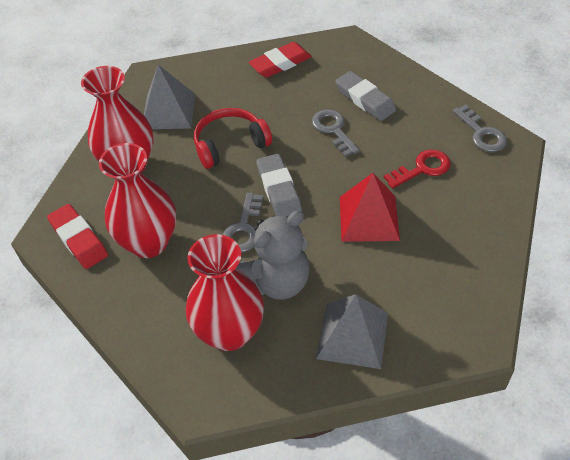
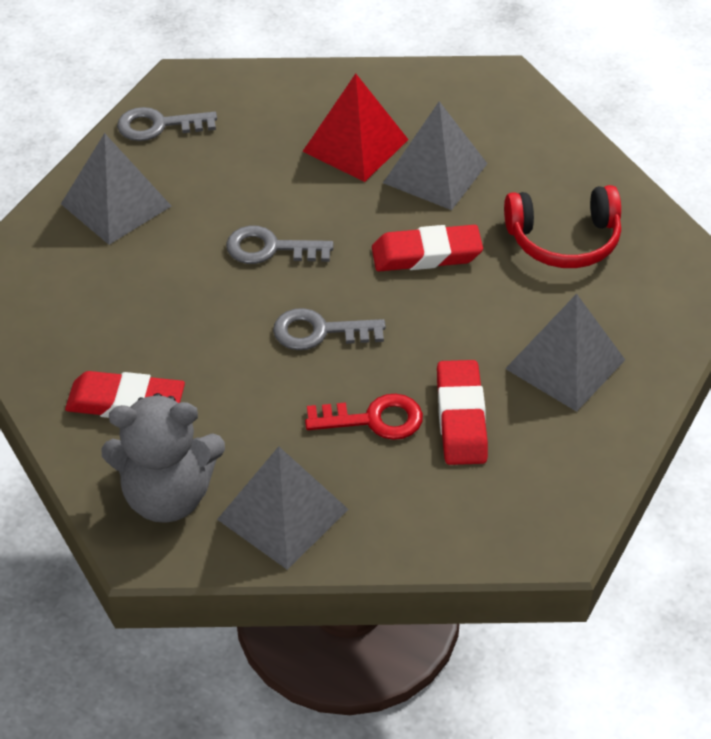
grey eraser: [256,154,302,217] [335,71,396,121] = 2 -> none = 0
grey pyramid: [144,65,195,129] [316,294,388,369] = 2 -> [61,133,171,245] [217,446,348,570] [383,101,487,210] [505,293,625,412] = 4
red eraser: [47,204,108,269] [249,42,312,78] = 2 -> [65,371,185,418] [372,225,483,271] [437,360,488,465] = 3
red vase: [81,66,154,173] [99,143,176,258] [186,234,264,351] = 3 -> none = 0

